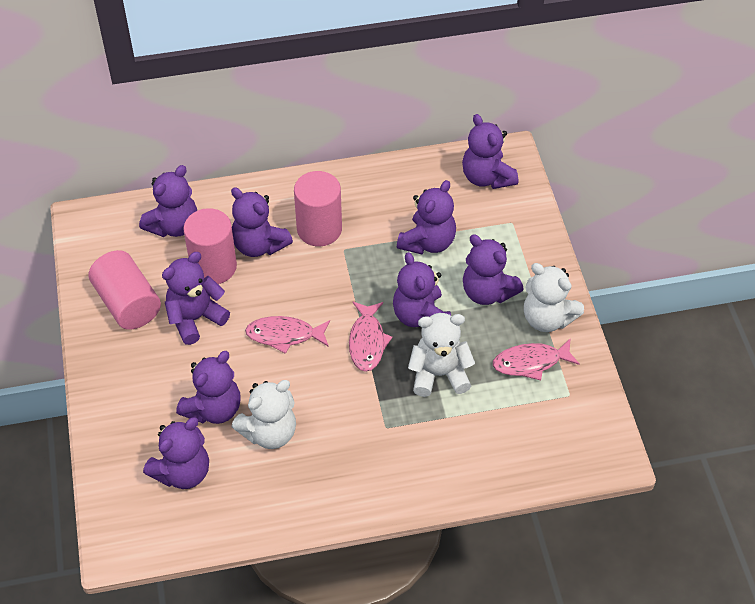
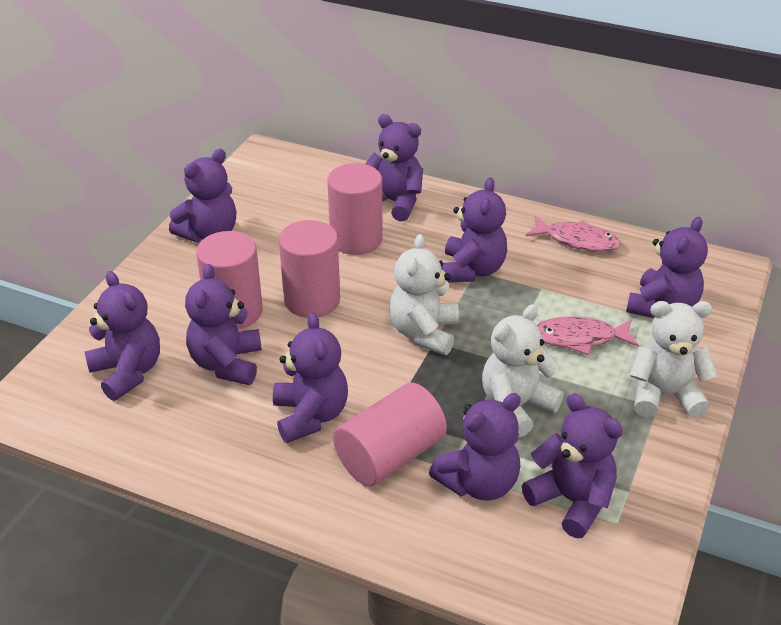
pink cylinder: [88,250,161,330] [183,208,237,284] [294,171,342,247] = 3 -> [196,231,263,329] [279,220,340,318] [327,163,383,255] [333,383,447,486] = 4
pink fish: [245,316,330,354] [349,302,392,372] [493,338,580,381] = 3 -> [526,216,621,252] [537,316,639,355] = 2

